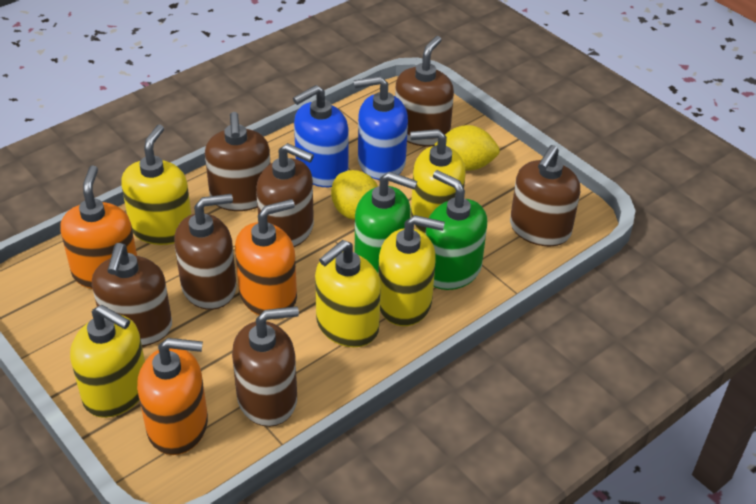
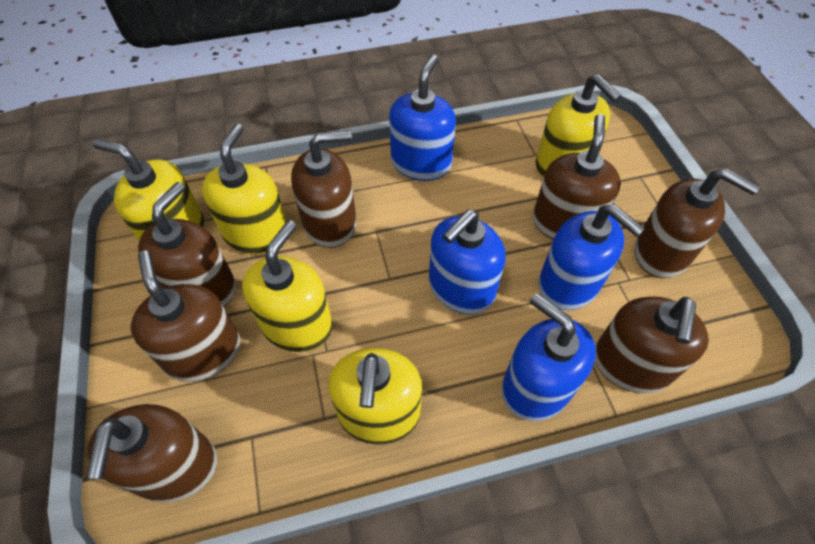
blue soap dispenser: [293,85,349,187] [354,76,408,180] = 2 -> [389,54,456,181] [429,209,506,314] [502,293,596,421] [539,204,645,310] = 4
green soap dispenser: [355,172,417,273] [426,170,487,290] = 2 -> none = 0
orange soap dispenser: [60,166,137,289] [137,338,208,455] [235,199,297,315] = 3 -> none = 0
yellow lemon: [331,170,378,220] [434,125,500,171] = 2 -> none = 0

